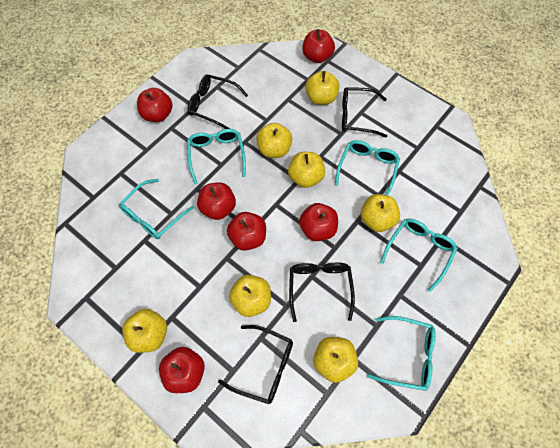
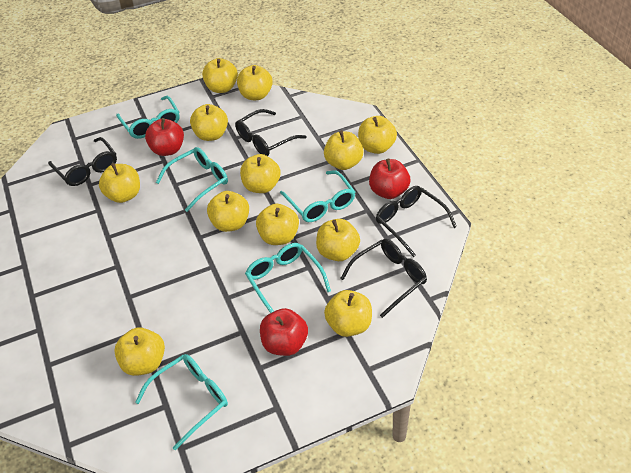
red apple: [137,88,173,122] [159,347,205,393] [197,183,236,220] [227,212,266,251] [299,203,338,241] [302,29,335,63] = 6 -> [145,118,184,156] [260,308,308,356] [369,158,410,199] = 3
yellow apple: [122,309,167,353] [229,275,271,317] [256,123,292,158] [288,152,325,188] [305,71,339,105] [313,337,358,383] [361,194,400,232] = 7 -> [99,163,140,203] [114,327,165,376] [190,104,228,141] [202,58,238,93] [207,191,249,232] [237,65,273,100] [240,154,281,193] [256,204,299,245] [316,219,360,261] [324,130,363,170] [324,290,372,337] [358,116,397,154] = 12

